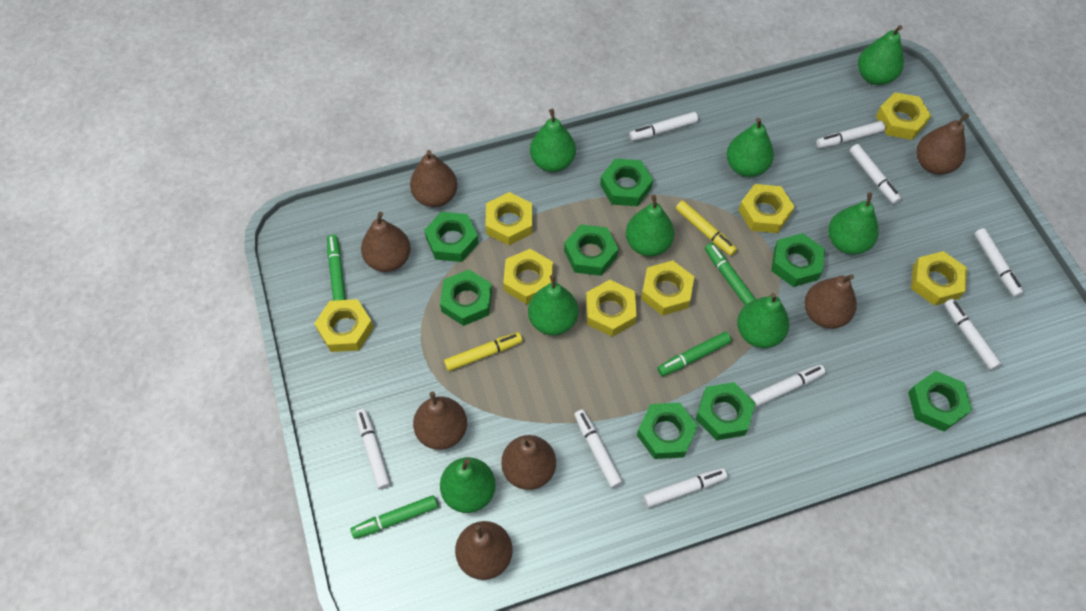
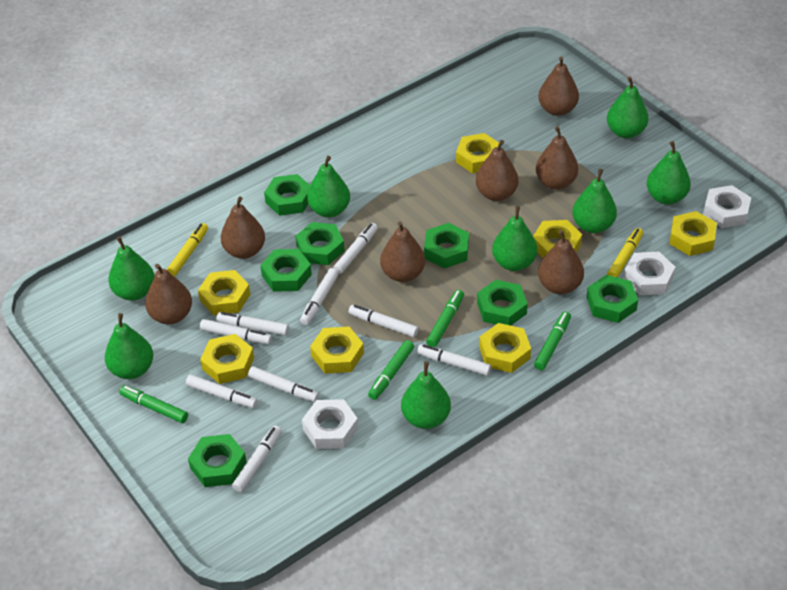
green nut: [424,212,479,262] [440,270,492,326] [564,224,618,276] [600,158,653,206] [637,403,698,459] [696,382,755,440] [771,233,825,287] [908,371,972,432] = 8 -> [188,434,247,487] [260,249,312,292] [264,174,310,216] [295,222,345,265] [424,223,469,269] [477,280,528,326] [587,275,638,323] = 7
white nut: none = 0 -> [302,399,358,449] [623,252,675,295] [703,185,751,228] = 3
yellow nut: [314,299,374,352] [485,192,532,245] [503,249,553,304] [586,280,637,337] [641,260,694,316] [738,184,795,233] [876,92,931,140] [911,251,967,306] = 8 -> [198,270,250,315] [200,334,254,384] [310,327,364,374] [456,133,499,174] [479,323,531,373] [533,220,582,258] [669,211,717,256] = 7

